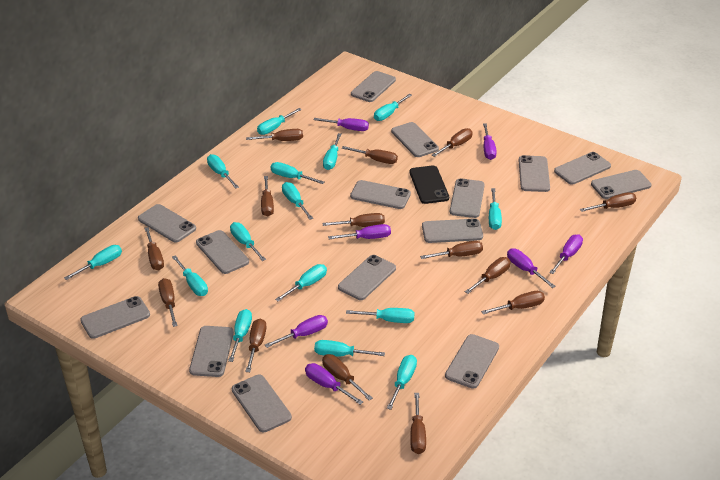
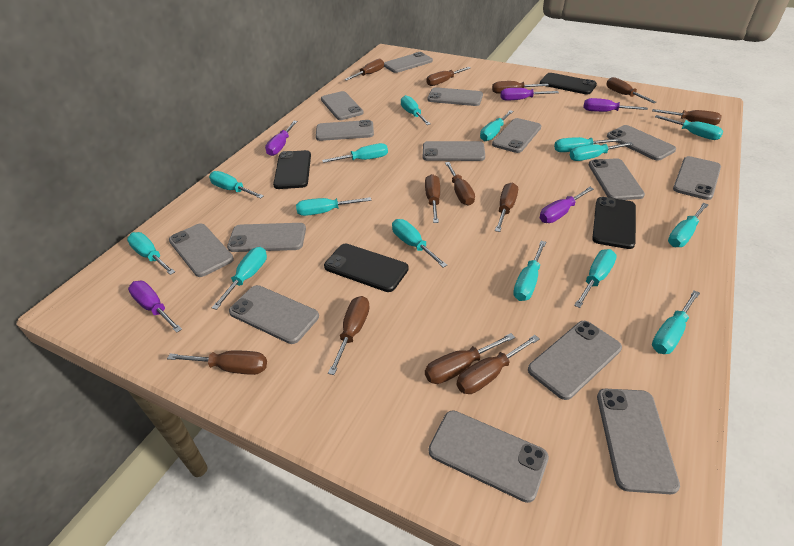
black phone: [409,166,449,204] = 1 -> [273,150,311,189] [324,244,409,292] [540,73,597,95] [592,197,636,249] = 4
brown screwdriver: [144,227,164,270] [158,278,178,327] [245,318,266,372] [246,129,303,141] [261,176,274,217] [322,213,385,227] [322,354,373,401] [342,146,398,164] [410,393,426,454] [420,241,483,259] [432,128,473,157] [465,257,511,294] [481,291,545,314] [580,192,636,212] = 14 -> [167,351,267,375] [328,296,370,375] [344,59,384,81] [425,174,440,223] [425,333,515,384] [426,67,471,86] [445,162,475,206] [456,335,539,394] [492,81,549,94] [495,183,518,232] [606,77,656,103] [652,109,722,125] = 12
purple screwdriver: [265,315,328,348] [305,363,363,405] [314,118,369,131] [328,224,391,239] [483,123,497,160] [507,248,556,288] [549,234,583,274] = 7 -> [128,281,182,333] [265,121,297,156] [500,88,559,100] [540,187,594,223] [583,98,648,112] = 5

